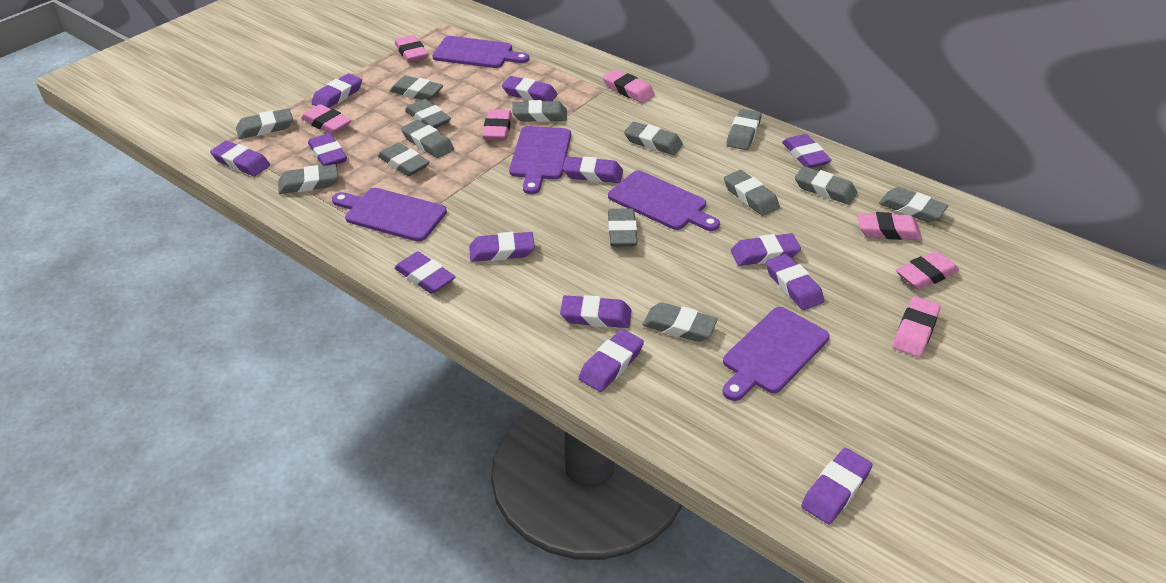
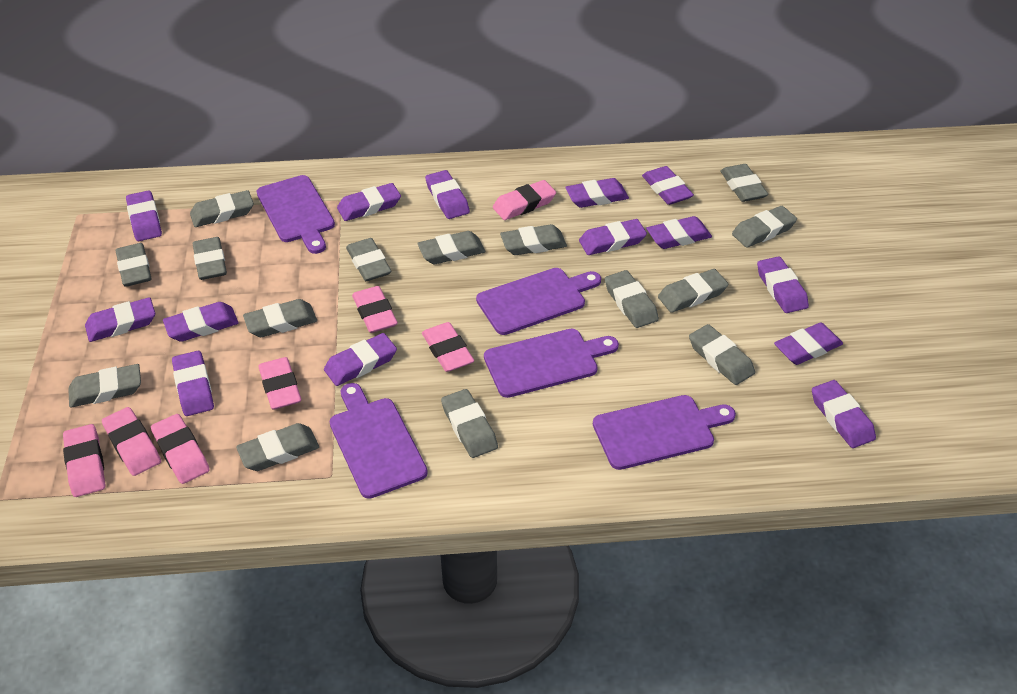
grey eraser: [236,108,293,139] [278,164,338,194] [378,143,430,176] [390,76,443,101] [401,120,454,158] [405,99,451,128] [512,100,567,122] [608,208,638,247] [624,122,683,155] [642,302,718,342] [724,170,780,216] [726,109,762,150] [795,166,857,205] [879,187,948,222] = 14 -> [68,364,141,408] [116,243,152,287] [190,190,254,227] [192,237,227,280] [236,423,319,471] [243,299,317,337] [346,238,392,281] [417,231,485,264] [441,389,498,458] [500,224,567,255] [605,270,659,328] [658,269,728,313] [689,324,755,385] [720,164,768,202] [732,206,797,247] = 15
purple eraser: [210,141,270,176] [308,133,347,166] [311,73,362,108] [394,252,455,294] [469,232,535,262] [502,76,557,101] [560,295,631,328] [562,156,623,183] [578,329,644,392] [731,233,801,266] [766,254,824,310] [782,134,832,168] [801,448,872,524] = 13 -> [85,297,155,342] [126,190,162,241] [163,302,239,342] [172,351,214,416] [324,333,397,386] [337,183,401,221] [425,170,470,219] [565,178,629,208] [579,219,647,255] [642,166,694,205] [646,216,712,249] [757,256,809,313] [774,323,843,365] [812,380,876,448] = 14

